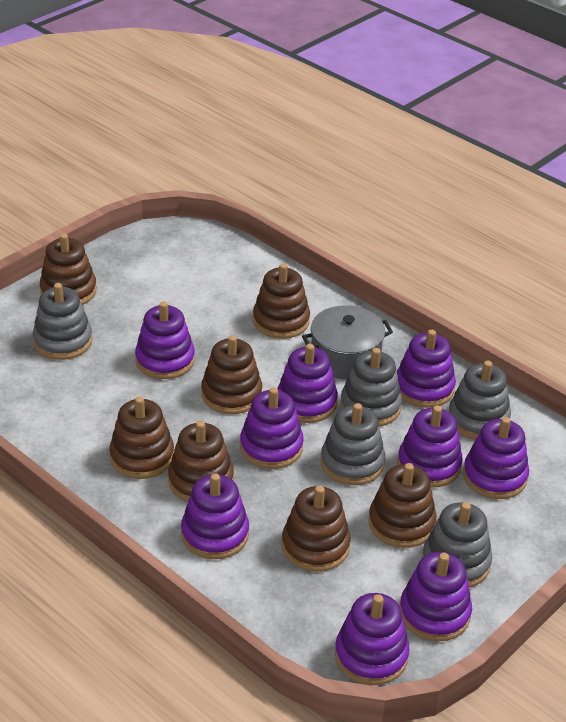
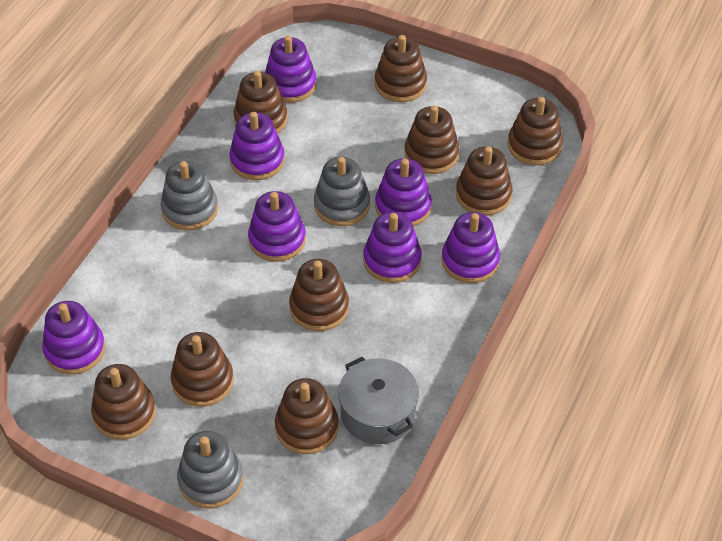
brown stacking toy: [40,233,97,305] [109,397,174,479] [168,421,234,502] [201,335,262,414] [253,263,310,339] [282,485,351,572] [368,463,437,548] = 7 -> [91,364,156,440] [171,332,234,407] [234,71,287,134] [275,378,338,454] [289,259,349,331] [375,35,427,102] [404,105,459,174] [456,146,512,216] [508,97,563,165] = 9
grey stacking toy: [33,283,92,360] [321,403,385,485] [340,348,402,427] [422,502,492,587] [448,361,511,440] = 5 -> [161,161,218,231] [177,431,243,509] [314,157,370,226] = 3
purple stacking toy: [135,302,195,379] [181,473,249,559] [240,387,304,469] [277,344,338,423] [335,593,410,685] [397,329,456,408] [397,405,463,488] [400,552,472,642] [463,417,529,499] = 9 -> [42,301,105,375] [229,112,285,180] [248,191,306,262] [265,35,317,103] [363,212,422,283] [375,158,432,227] [442,212,500,283] = 7

